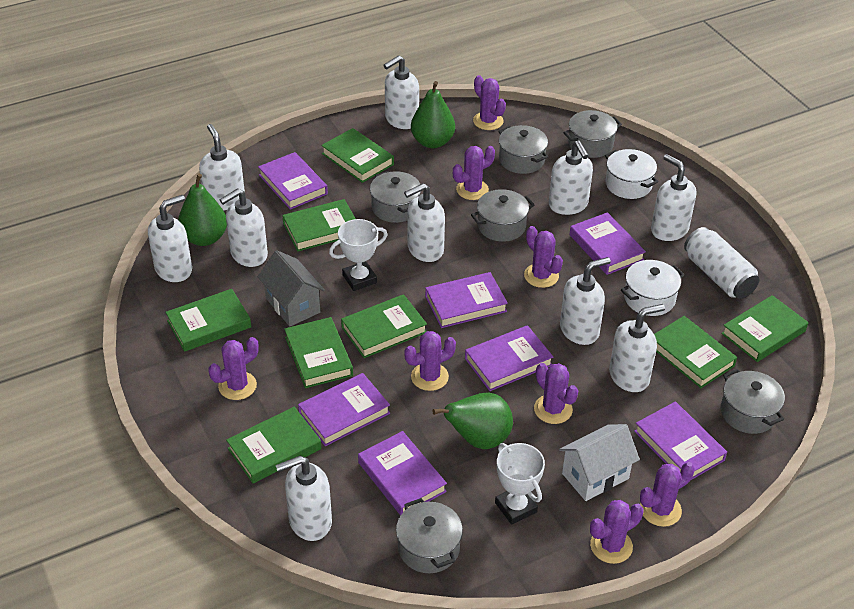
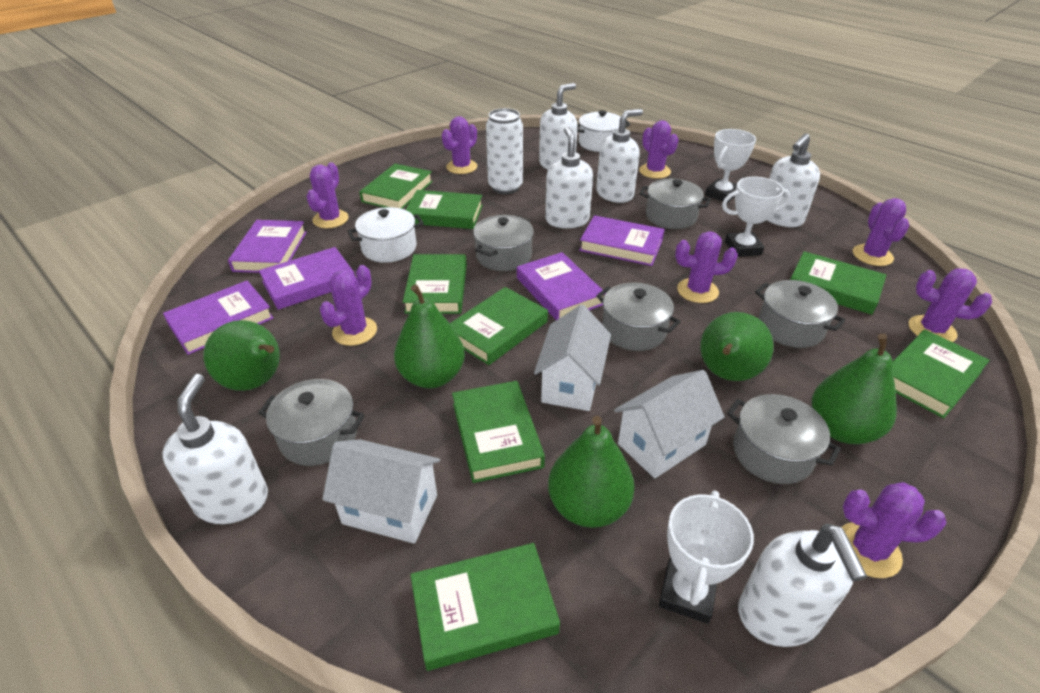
green pear: [178,174,227,246] [411,81,455,148] [432,392,513,449] = 3 -> [203,320,280,391] [394,284,465,388] [548,416,635,528] [700,312,774,381] [812,333,897,444] = 5
grey house: [258,250,325,326] = 1 -> none = 0
purple book: [258,152,328,210] [298,373,390,446] [358,431,447,516] [425,272,508,328] [465,325,553,391] [570,212,646,275] [634,402,727,481] = 7 -> [163,281,274,355] [228,220,307,273] [259,247,355,310] [517,252,606,320] [579,215,665,266] = 5
white house: [559,424,640,501] = 1 -> [322,439,440,544] [534,305,611,411] [614,370,724,478] = 3
white soap dispenser: [148,195,192,282] [199,124,245,211] [220,188,268,267] [275,456,332,541] [384,55,419,129] [404,183,445,262] [549,140,593,215] [560,257,611,345] [609,304,665,392] [651,154,696,241] = 10 -> [162,374,268,524] [539,83,578,170] [545,127,593,228] [596,109,643,203] [738,523,867,647] [767,133,820,227] = 6
white trophy: [329,219,388,291] [495,443,545,525] = 2 -> [659,490,754,623] [705,129,756,203] [722,177,790,257] = 3

